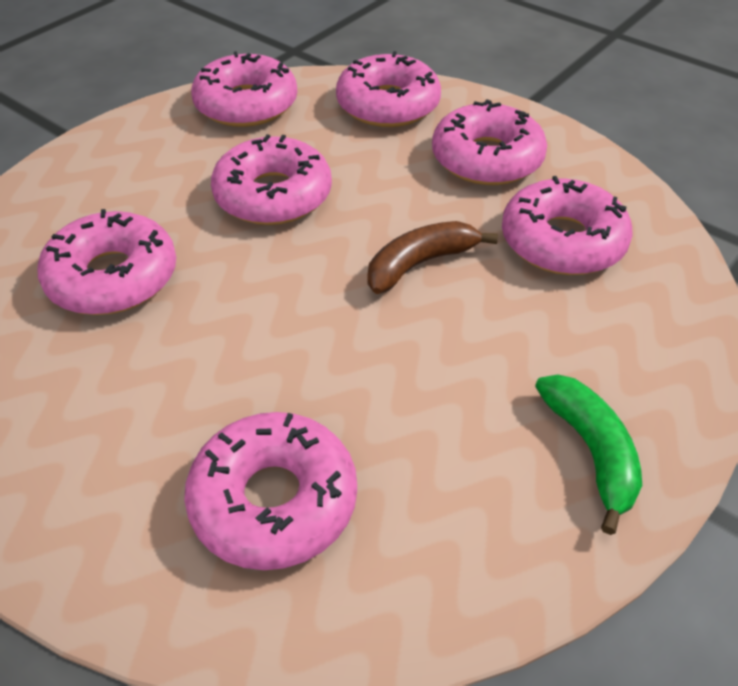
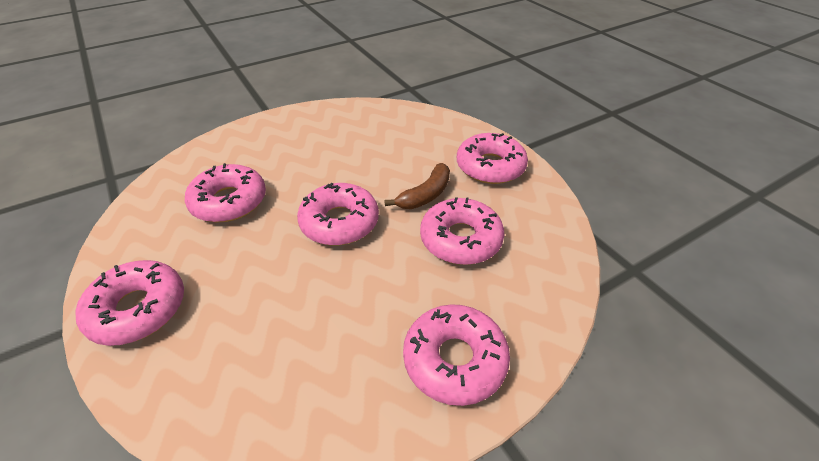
green banana: [535,374,642,535] = 1 -> none = 0
pink donut: [37,209,176,315] [184,412,357,570] [191,51,297,127] [211,134,332,225] [336,51,441,127] [432,99,547,185] [502,176,633,275] = 7 -> [75,260,184,346] [185,163,266,222] [297,183,379,245] [403,304,510,406] [420,197,505,265] [457,133,528,184] = 6

